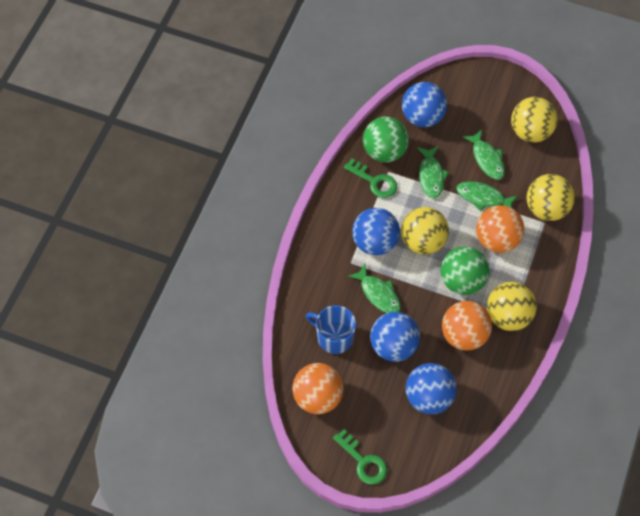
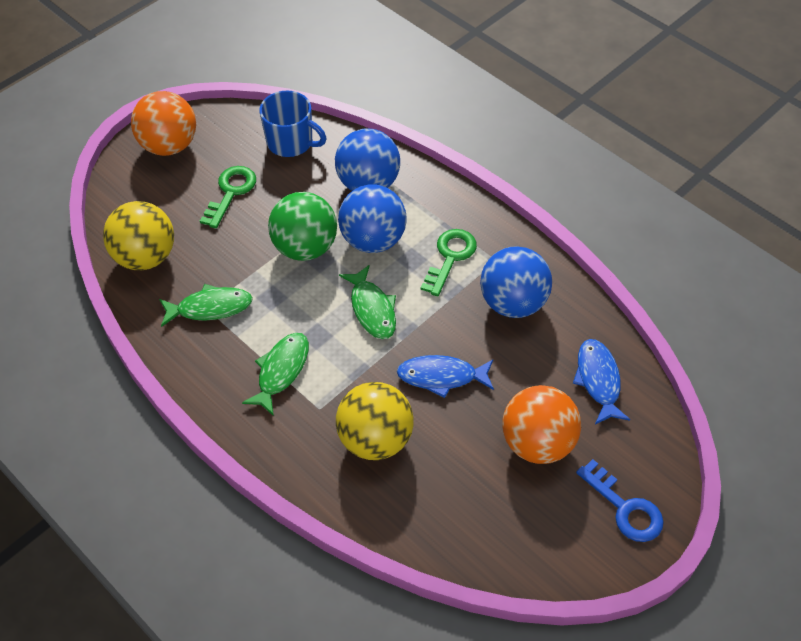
blue ball: [352,208,400,255] [370,312,420,362] [402,82,447,127] [406,363,457,414] = 4 -> [335,129,400,191] [338,185,407,253] [480,246,552,318] = 3
blue fish: none = 0 -> [397,355,494,398] [573,339,630,424] = 2
blue key: none = 0 -> [576,459,663,542] = 1
green ball: [363,117,409,163] [440,246,490,295] = 2 -> [268,192,337,261] = 1
green fish: [348,264,401,313] [417,146,449,199] [456,181,518,211] [463,129,505,180] = 4 -> [159,284,253,327] [242,333,309,416] [339,265,396,339] = 3
orange ball: [292,363,343,414] [442,301,492,351] [476,205,524,253] = 3 -> [131,91,196,156] [502,385,581,464] = 2
yellow ball: [401,207,449,255] [487,282,537,331] [511,97,557,143] [527,174,575,221] = 4 -> [103,201,174,270] [336,382,414,460] = 2

